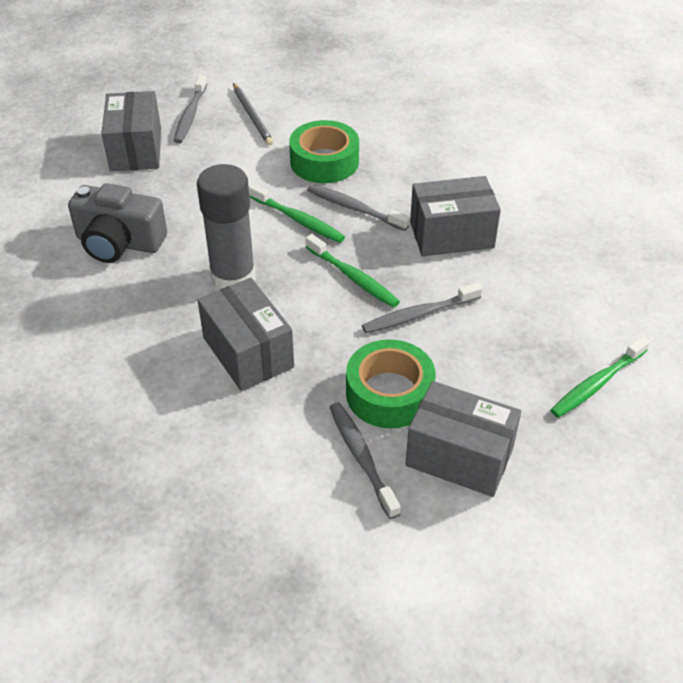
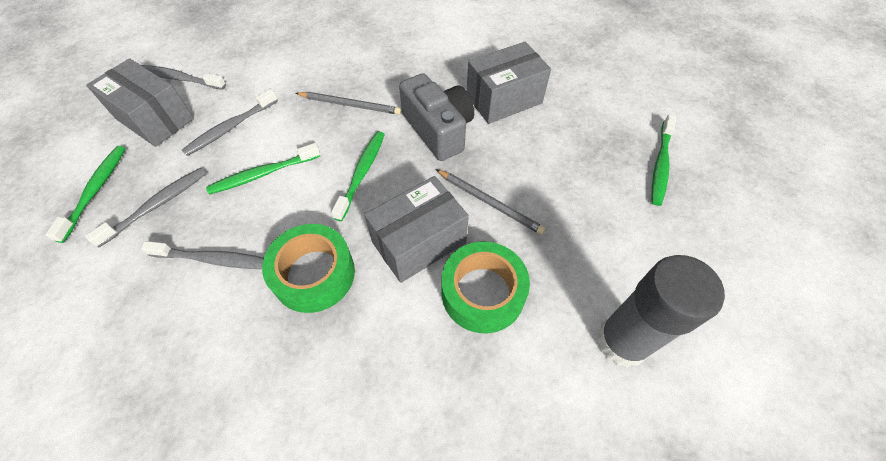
green toothbrush: [249,183,345,243] [306,234,400,308] [551,336,650,418] = 3 -> [45,146,126,243] [206,143,320,195] [331,131,385,221] [652,115,676,206] = 4
grey box: [101,91,161,171] [198,278,294,391] [405,381,521,497] [410,176,501,256] = 4 -> [86,58,194,147] [364,176,469,283] [467,42,551,124] = 3
grey pencil: [233,83,273,145] = 1 -> [296,92,401,115] [436,169,546,235] = 2

